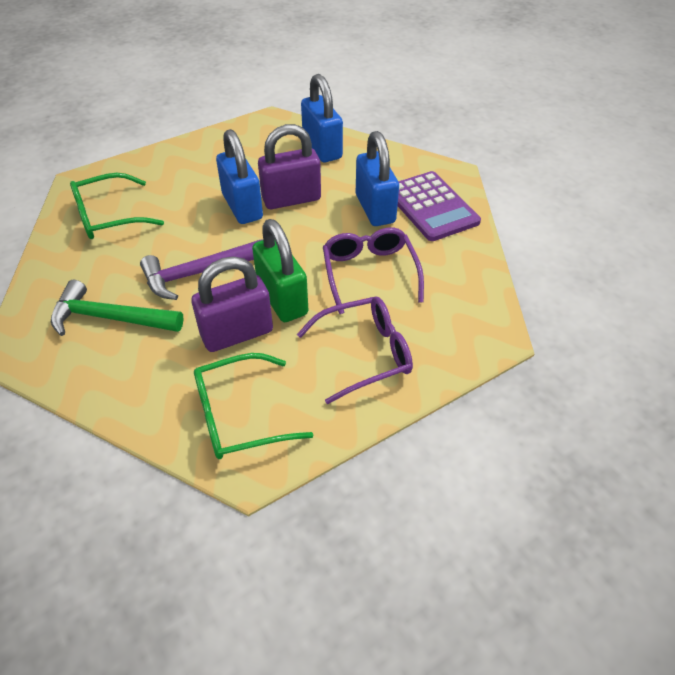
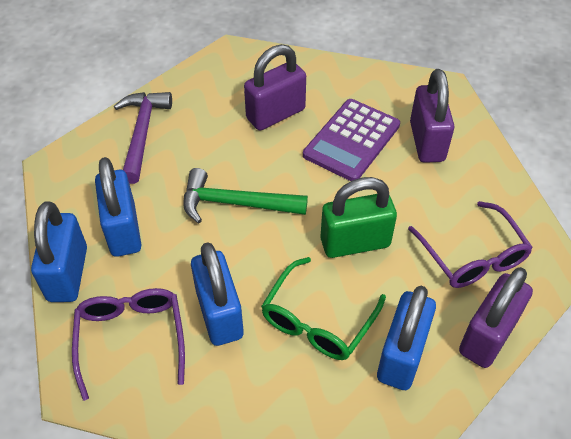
blue padlock: [216,129,263,224] [301,74,343,162] [356,131,399,226] = 3 -> [31,201,87,302] [95,157,142,257] [191,242,244,346] [377,286,436,390] = 4
green glasses: [70,173,164,239] [194,353,314,459] = 2 -> [261,257,386,360] = 1
purple padlock: [192,256,273,352] [258,124,321,209] = 2 -> [244,44,306,130] [410,69,454,163] [459,267,533,368] = 3

